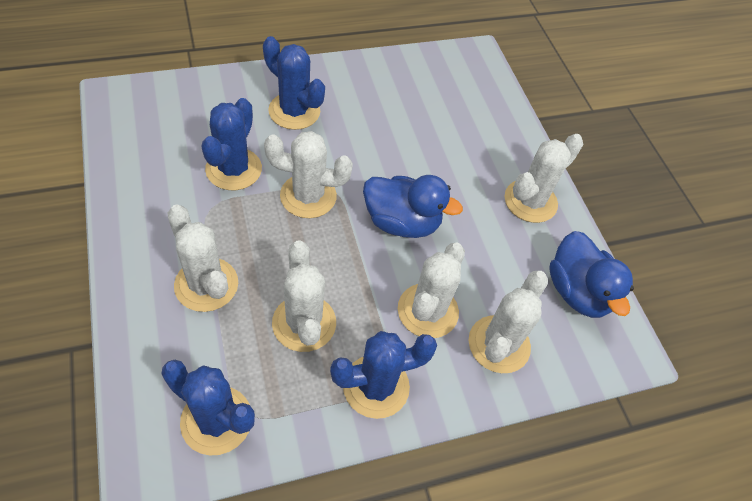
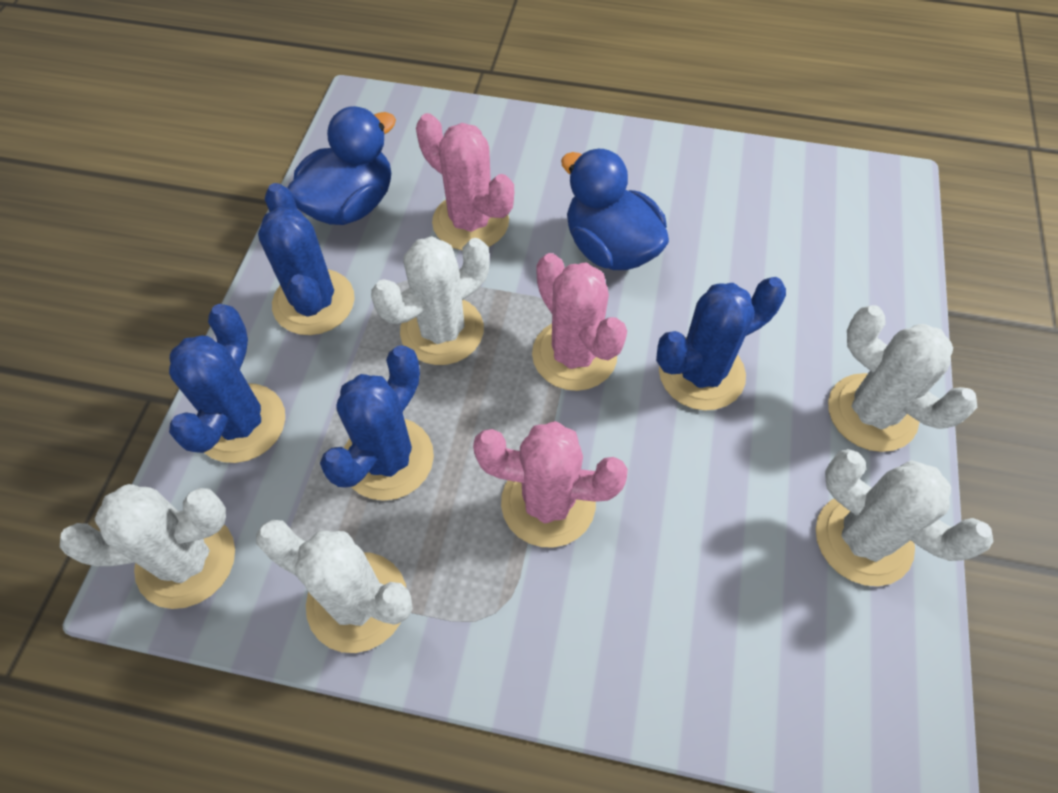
pink cactus: none = 0 -> [416,113,514,250] [473,421,628,548] [532,253,627,391] = 3
white cactus: [167,205,238,312] [264,131,353,218] [272,240,336,352] [398,243,465,338] [469,271,548,373] [504,134,583,223] = 6 -> [60,484,235,609] [256,520,413,653] [371,236,489,365] [816,449,994,586] [828,305,977,452] = 5

